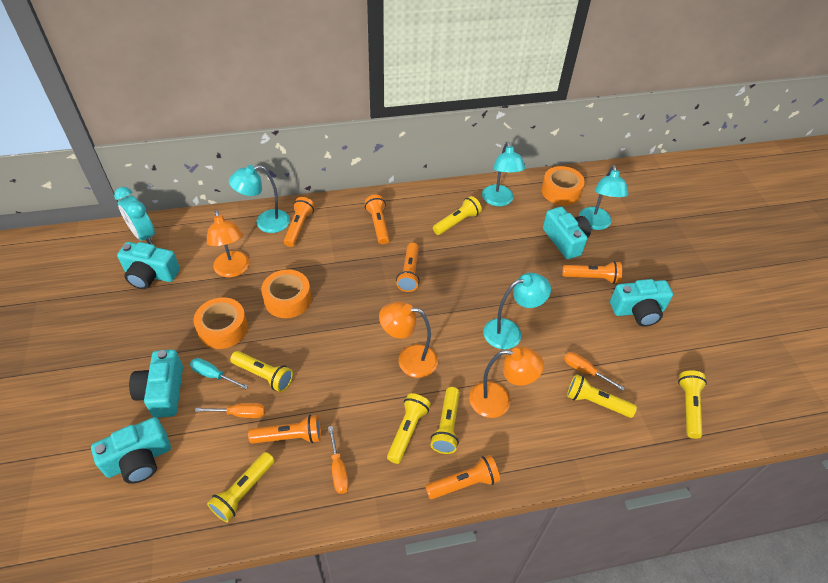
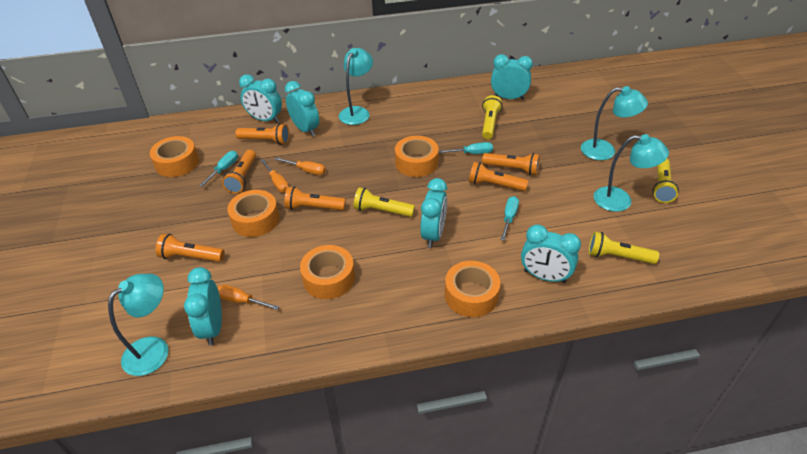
orange lamp: [207,210,249,277] [379,301,438,378] [469,347,544,418] = 3 -> none = 0
orange tape: [194,297,248,349] [261,269,311,318] [541,166,585,205] = 3 -> [150,136,199,177] [227,190,279,237] [300,245,355,299] [395,136,439,177] [445,261,501,317] = 5
turquoise camera: [91,417,171,484] [117,242,180,289] [129,349,183,418] [543,207,591,259] [610,279,673,326] = 5 -> none = 0
turquoise clock: [114,187,155,244] = 1 -> [184,267,222,345] [239,74,282,123] [285,81,319,137] [420,178,447,248] [491,54,533,100] [521,224,581,283] = 6
turquoise screwdriver: [190,358,248,389] = 1 -> [199,151,238,186] [439,142,493,154] [501,196,519,241] = 3
yellow flashlight: [207,452,275,522] [230,351,293,392] [387,393,431,464] [431,387,460,454] [433,196,482,235] [567,374,637,418] [678,370,707,439] = 7 -> [354,187,415,217] [482,95,503,139] [589,232,659,264] [653,159,679,203] = 4

